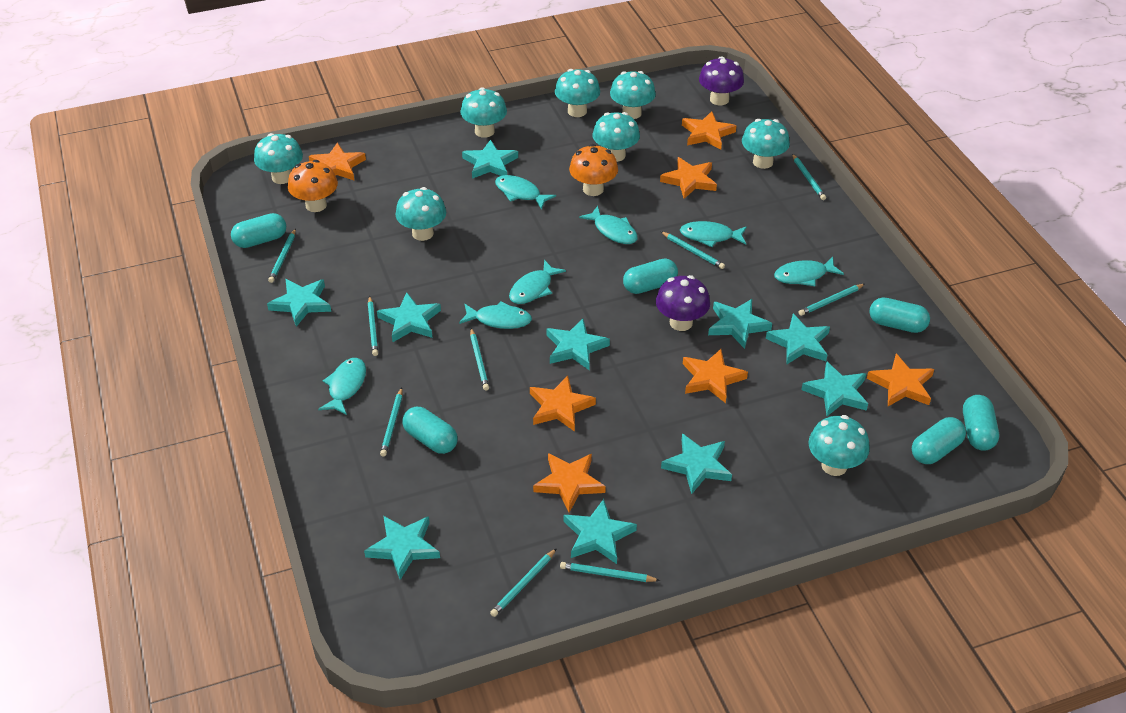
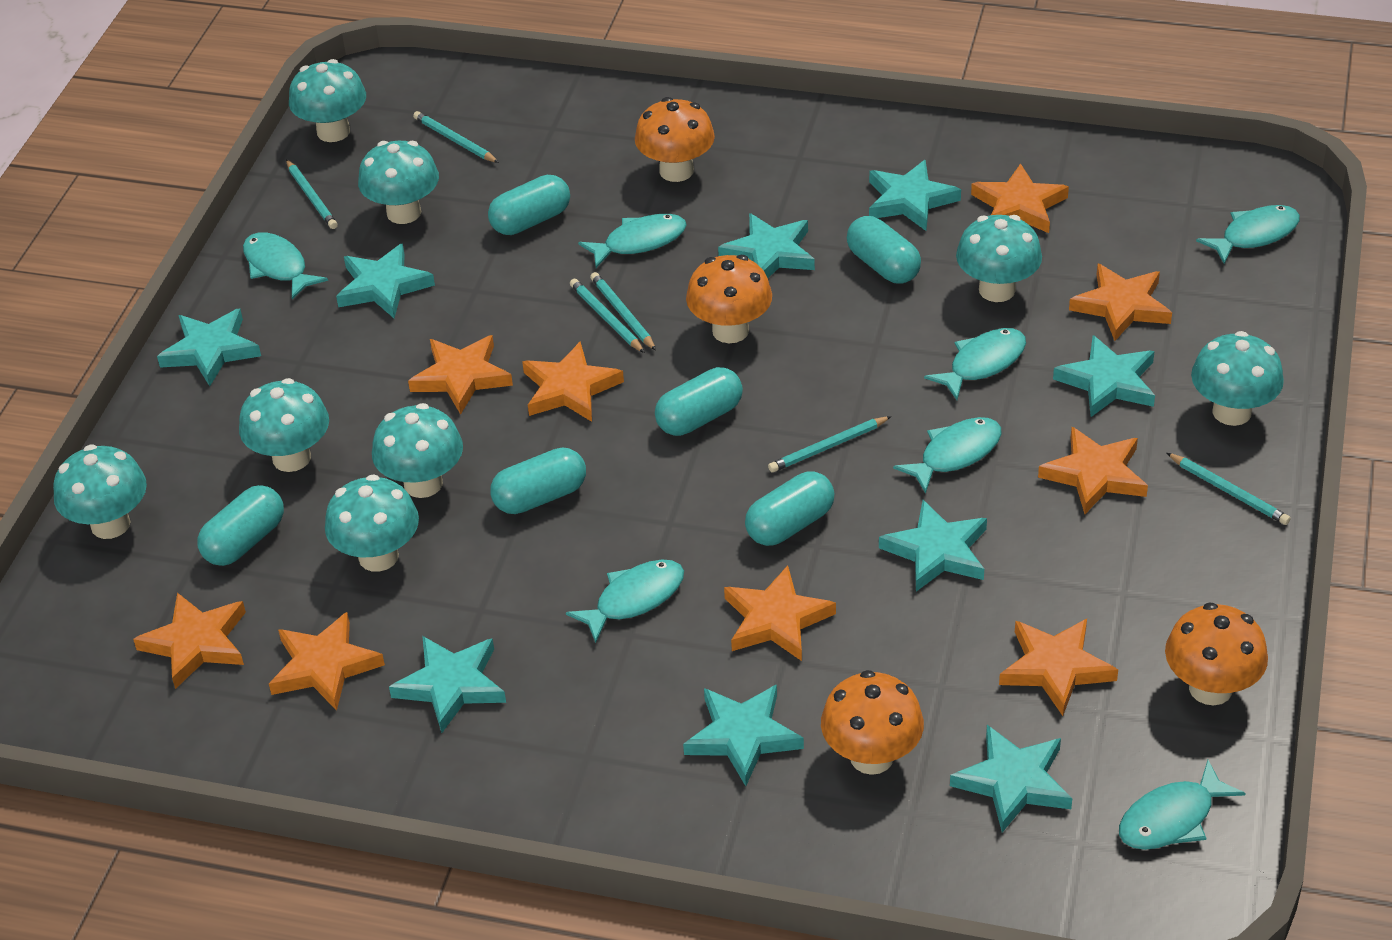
orange mushroom: [288,160,338,212] [569,144,618,196] = 2 -> [635,97,715,182] [686,255,772,343] [821,670,924,775] [1165,602,1268,705] = 4
orange star: [309,142,366,180] [530,376,596,432] [533,453,606,513] [660,157,717,199] [682,111,736,150] [683,349,748,403] [867,354,934,406] = 7 -> [133,593,246,689] [269,612,385,711] [408,335,513,415] [522,341,624,422] [724,565,836,661] [971,163,1069,233] [999,619,1118,716] [1038,427,1148,514] [1069,264,1172,341] = 9
purple mushroom: [656,275,710,331] [699,56,744,105] = 2 -> none = 0
turquoise pencil: [268,228,296,283] [368,296,378,356] [380,387,402,457] [470,328,489,390] [490,548,557,617] [560,562,660,582] [660,231,725,269] [792,154,826,200] [799,284,865,316] = 9 -> [286,159,338,229] [413,111,499,163] [570,278,645,353] [590,272,656,350] [768,416,891,472] [1167,453,1291,525] = 6
turquoise star: [267,279,331,327] [364,516,440,580] [377,292,441,342] [462,139,518,179] [547,318,610,370] [564,499,637,564] [661,434,732,494] [708,299,772,349] [766,314,830,365] [801,361,868,416] = 10 -> [157,308,261,386] [336,243,435,318] [389,636,506,733] [683,684,804,786] [718,213,815,278] [869,160,961,231] [879,500,987,592] [950,725,1072,832] [1053,335,1155,417] = 9

